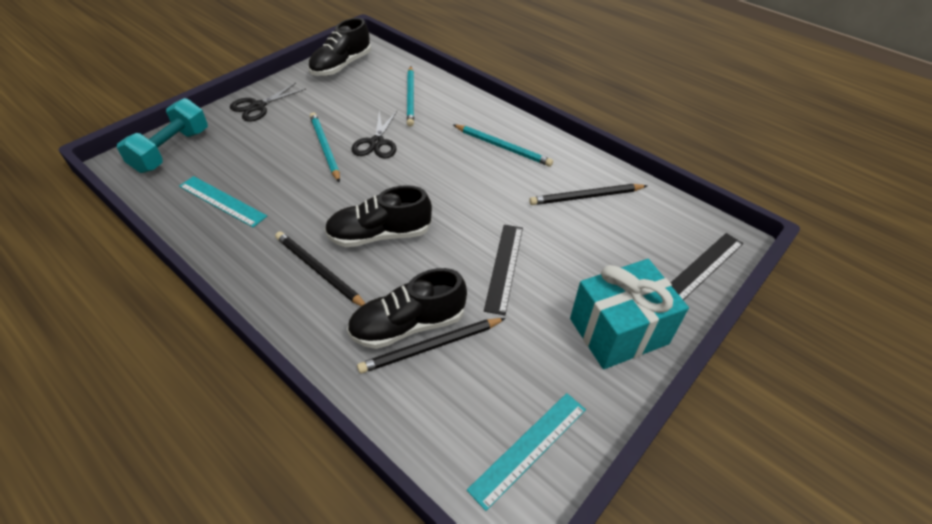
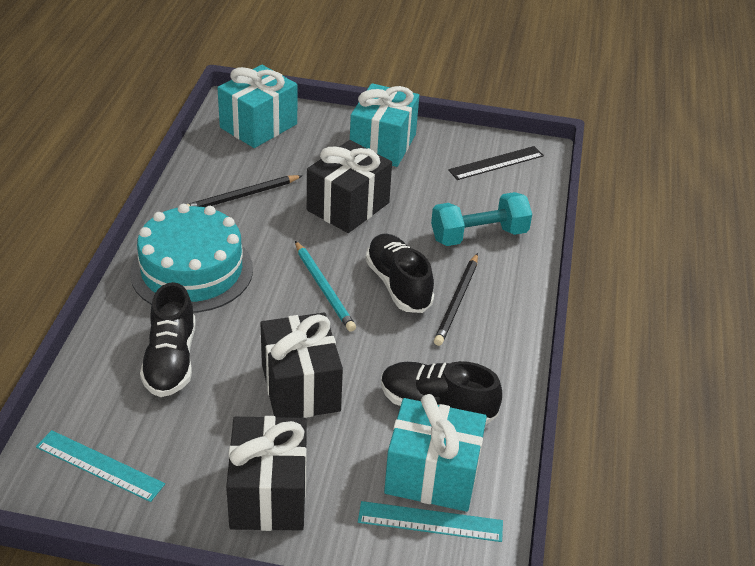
black gift: none = 0 -> [226,416,307,531] [261,313,343,418] [307,140,392,233] = 3
black pencil: [275,231,366,306] [357,318,506,374] [529,184,647,205] = 3 -> [187,175,303,207] [434,253,478,346] = 2
black ruler: [484,225,523,315] [671,233,743,300] = 2 -> [448,146,544,180] = 1
black scissors: [230,83,306,122] [351,111,397,159] = 2 -> none = 0
turquoise cake: none = 0 -> [130,204,253,313] = 1
turquoise gift: [570,259,689,369] = 1 -> [218,65,297,148] [350,83,419,167] [384,394,487,512] = 3
turquoise pencil: [310,113,340,183] [407,66,414,127] [453,125,553,167] = 3 -> [295,241,356,332] = 1

